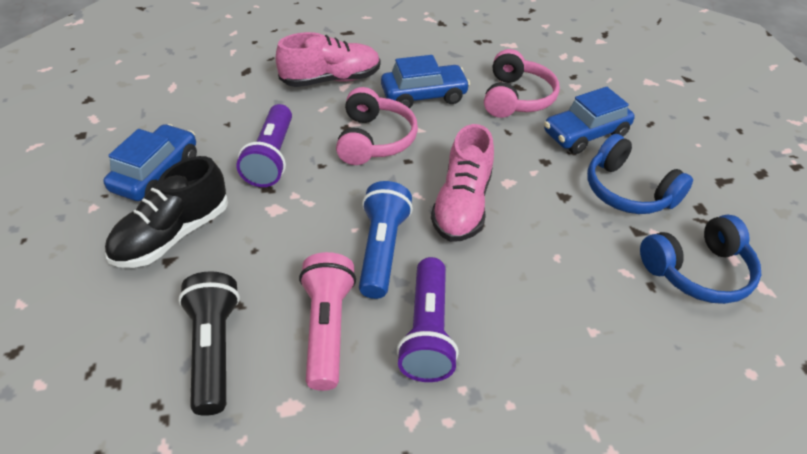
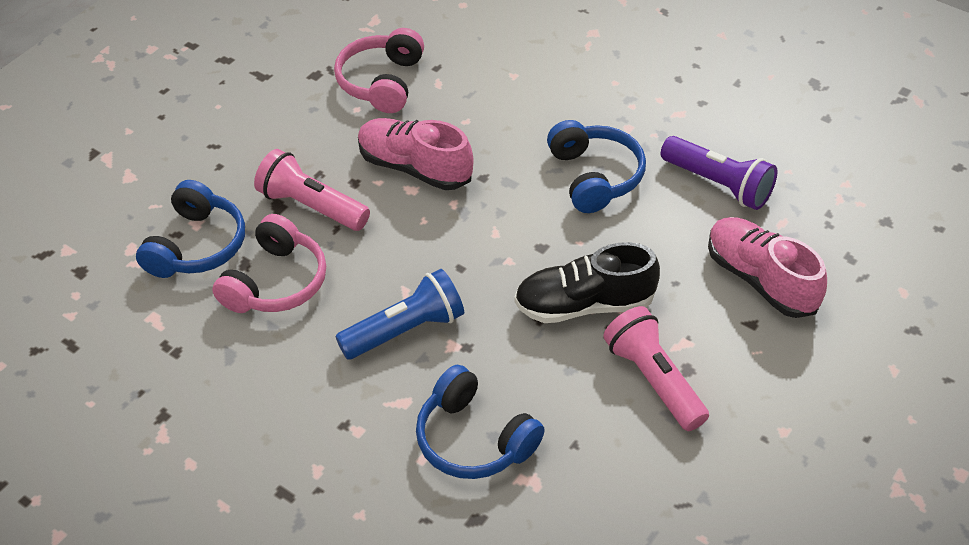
black flashlight: [178,271,240,416] = 1 -> none = 0
blue car: [103,124,197,201] [381,55,470,109] [544,87,635,154] = 3 -> none = 0
blue headphones: [587,134,693,214] [640,214,761,304] = 2 -> [136,180,245,278] [416,365,545,479] [547,120,646,213] = 3
pink flashlight: [299,252,356,391] = 1 -> [254,149,370,231] [603,306,709,431] = 2
purple flashlight: [236,104,292,187] [396,257,459,382] = 2 -> [661,136,777,210] = 1

